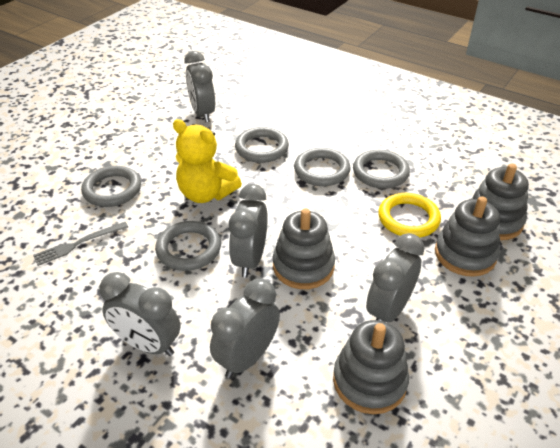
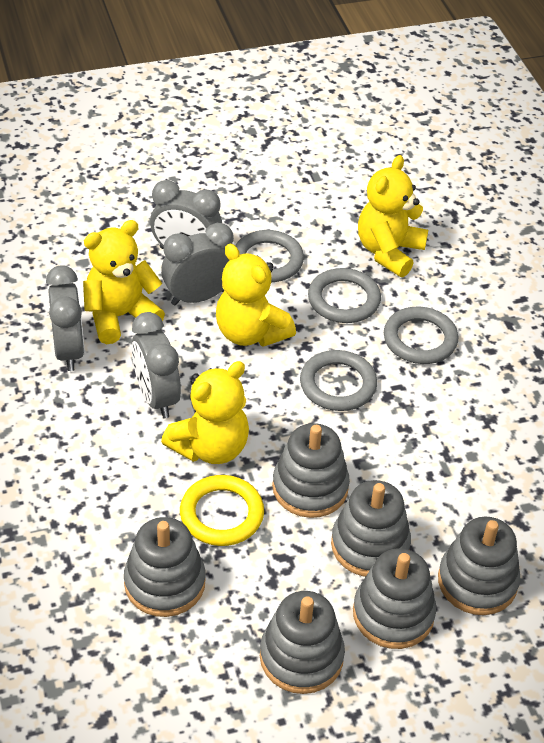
grey clock: [99,272,181,356] [184,51,215,122] [210,279,280,378] [229,184,268,278] [366,233,424,322] = 5 -> [46,265,85,371] [132,312,181,418] [150,180,222,249] [161,223,234,305] = 4
grey fork: [33,222,128,266] = 1 -> none = 0
grey ring: [81,166,141,207] [155,221,221,271] [235,127,289,163] [294,148,350,186] [353,150,410,189] = 5 -> [235,230,304,282] [300,350,377,411] [308,268,381,323] [384,307,458,364] = 4
grey stacking toy: [273,208,335,289] [333,320,409,414] [435,196,500,277] [471,163,529,240] = 4 -> [124,517,206,617] [260,591,345,694] [272,423,350,518] [331,480,411,577] [353,548,436,649] [438,517,520,615] = 6
yellow teddy bear: [173,119,242,203] = 1 -> [83,220,165,344] [161,361,249,464] [216,243,296,347] [358,155,428,277] = 4

